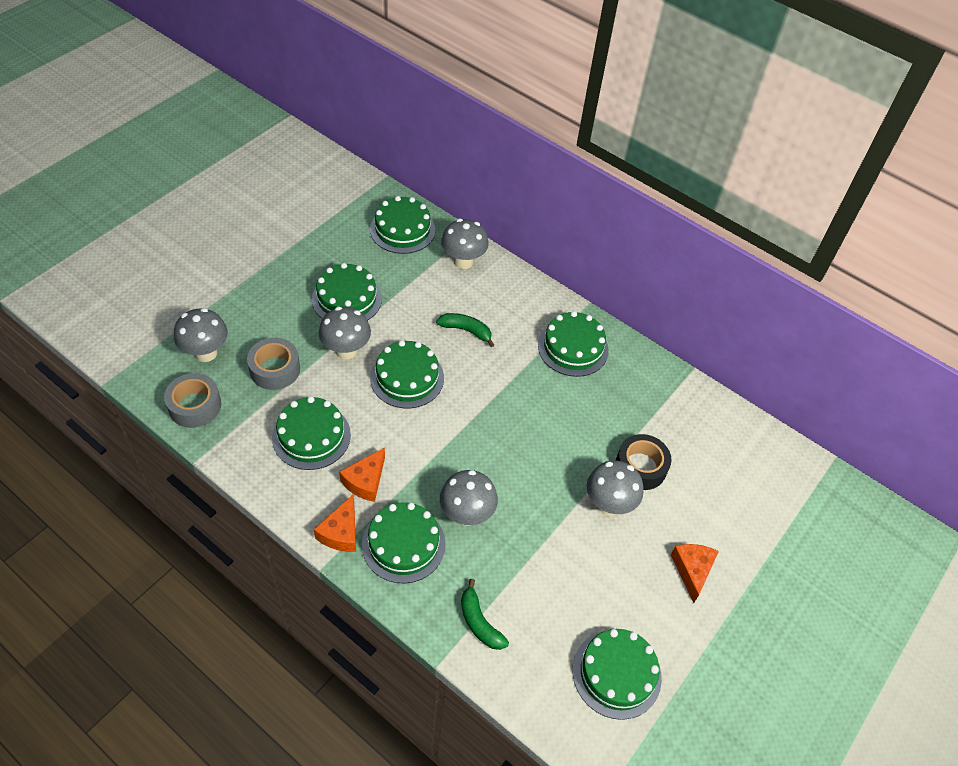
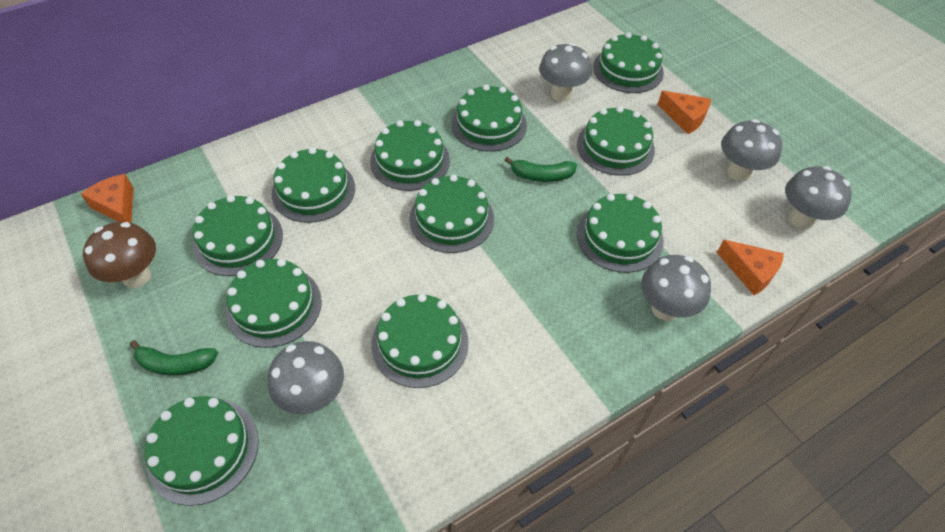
black tape: [616,434,671,490] = 1 -> none = 0
brown mushroom: none = 0 -> [83,222,156,288] = 1
green cake: [272,396,351,470] [312,263,382,321] [362,502,445,583] [370,196,435,254] [370,340,444,408] [538,311,609,377] [573,629,662,720] = 7 -> [145,396,259,506] [193,195,283,276] [226,259,322,348] [272,147,355,223] [370,120,450,191] [372,294,469,388] [409,175,494,253] [451,85,527,152] [577,106,655,176] [577,193,664,273] [593,32,664,93] = 11
grey tape: [164,373,221,428] [247,338,300,390] = 2 -> none = 0

